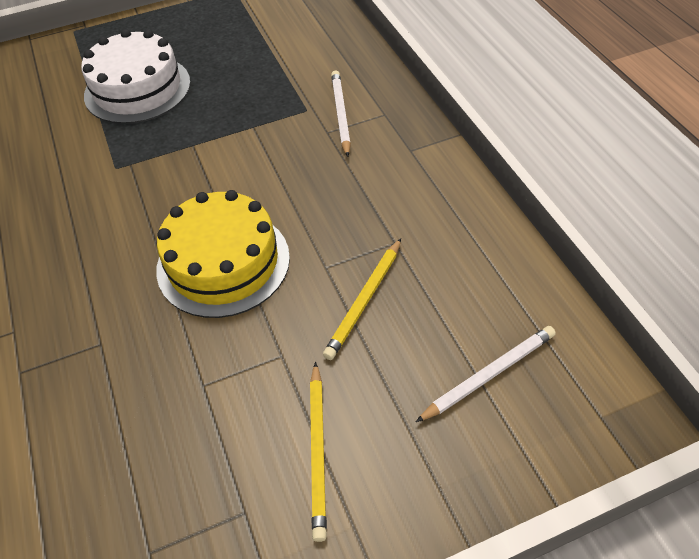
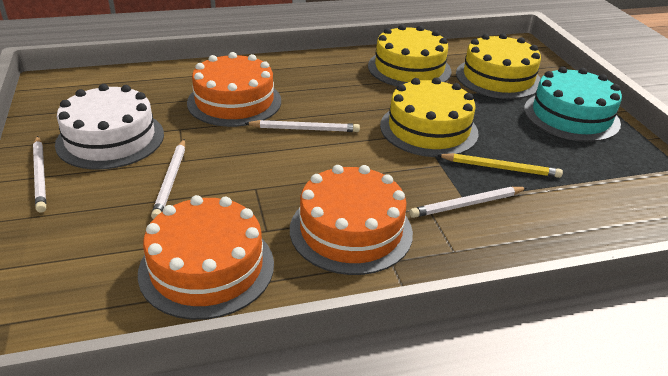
orange cake: none = 0 -> [138,195,274,320] [187,52,281,127] [290,165,413,275] = 3
turquoise cake: none = 0 -> [524,67,622,142] = 1
white pencil: [331,71,351,157] [416,326,556,422] = 2 -> [33,136,46,213] [151,139,185,219] [244,120,360,132] [409,187,527,218] = 4
yellow cake: [156,190,290,318] = 1 -> [368,24,451,86] [380,78,479,157] [456,33,541,99] = 3
yellow pencil: [310,362,327,542] [323,238,401,360] = 2 -> [437,153,563,178] = 1

